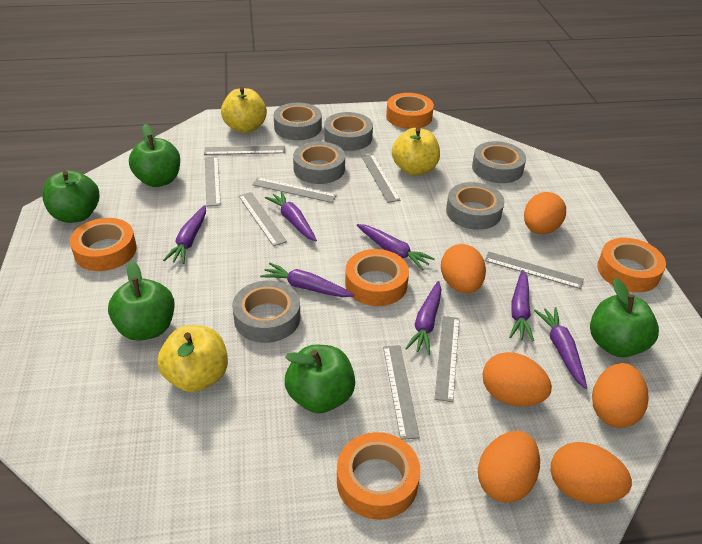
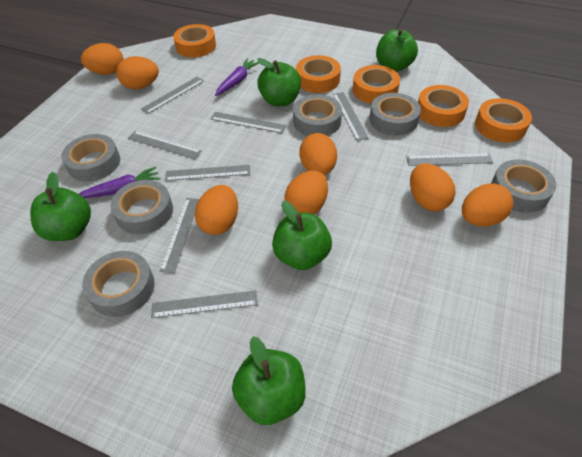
orange egg: [441,244,486,293] [478,431,540,503] [483,352,552,406] [524,192,566,234] [551,442,632,504] [592,363,648,428] = 6 -> [81,43,123,75] [116,56,159,89] [195,185,238,235] [284,170,328,214] [299,133,337,175] [410,164,456,211] [462,183,514,226] = 7
purple carrot: [163,205,206,264] [260,263,355,297] [265,191,317,241] [357,224,435,270] [405,281,441,355] [509,270,534,342] [534,307,587,389] = 7 -> [79,167,160,198] [215,58,259,96] = 2
yellow apple: [157,325,228,392] [221,87,267,133] [392,127,440,176] = 3 -> none = 0

